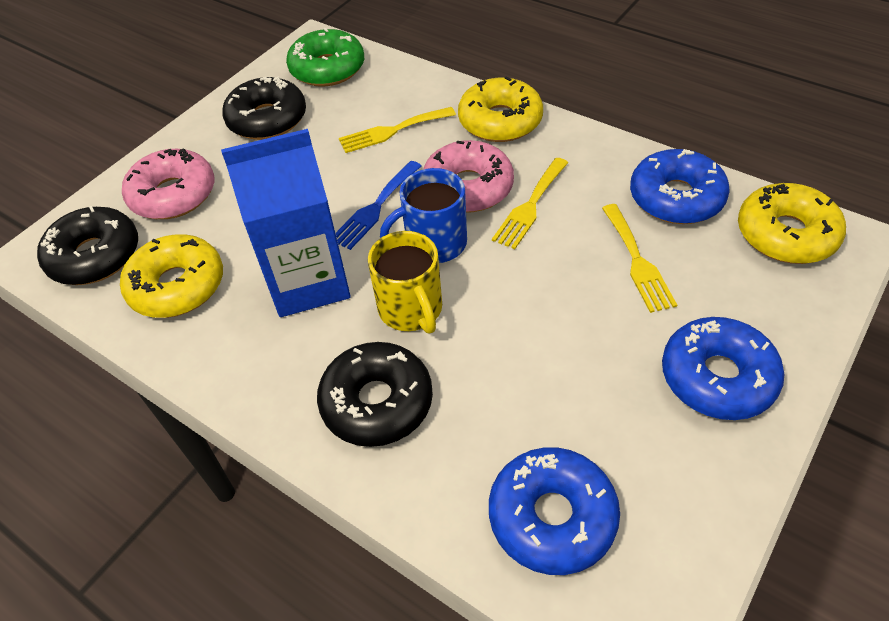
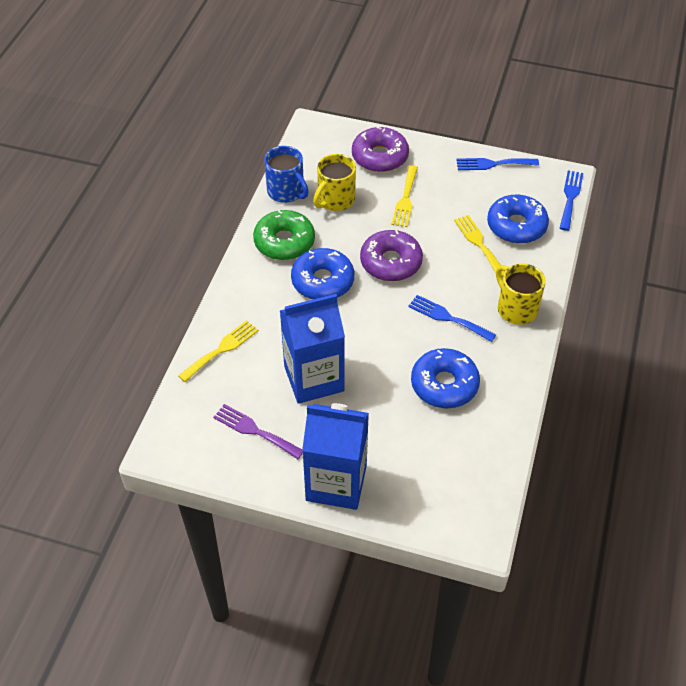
black donut: [37,206,138,285] [222,76,306,140] [317,342,433,447] = 3 -> none = 0
blue carton: [221,129,350,317] = 1 -> [280,294,345,404] [302,403,369,510] = 2
blue fork: [336,161,422,250] = 1 -> [408,295,496,342] [456,158,539,170] [560,170,583,231] = 3
pink donut: [122,148,215,219] [423,140,514,212] = 2 -> none = 0
purple donut: none = 0 -> [352,127,409,172] [360,230,423,281] = 2
purple fork: none = 0 -> [213,404,303,459] = 1
yellow donut: [120,235,223,318] [458,77,543,142] [738,183,846,264] = 3 -> none = 0
yellow mug: [368,231,442,334] = 1 -> [313,154,356,211] [496,264,546,325] = 2

